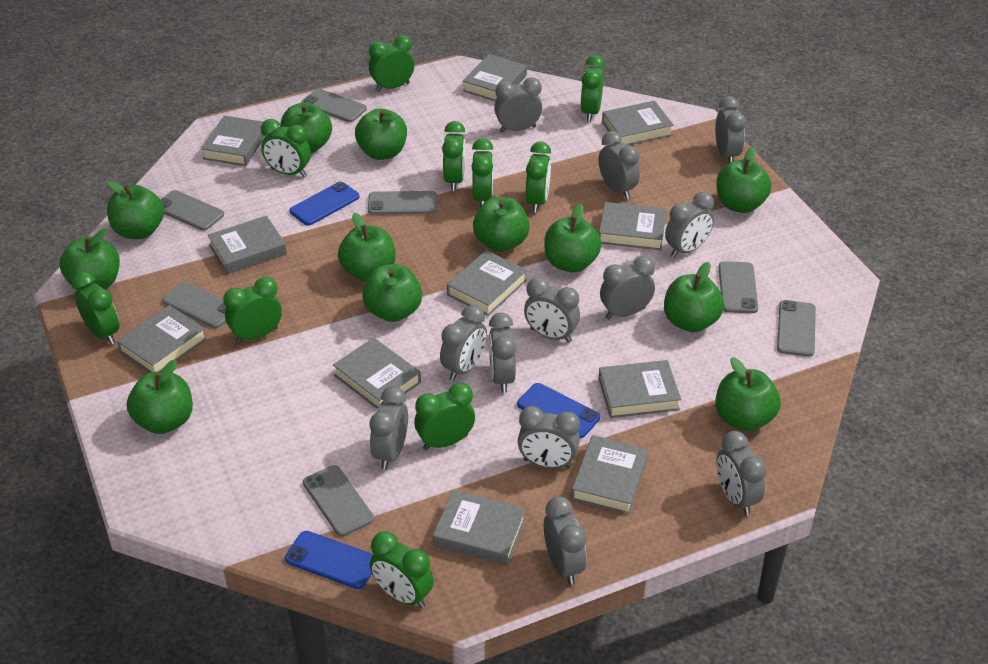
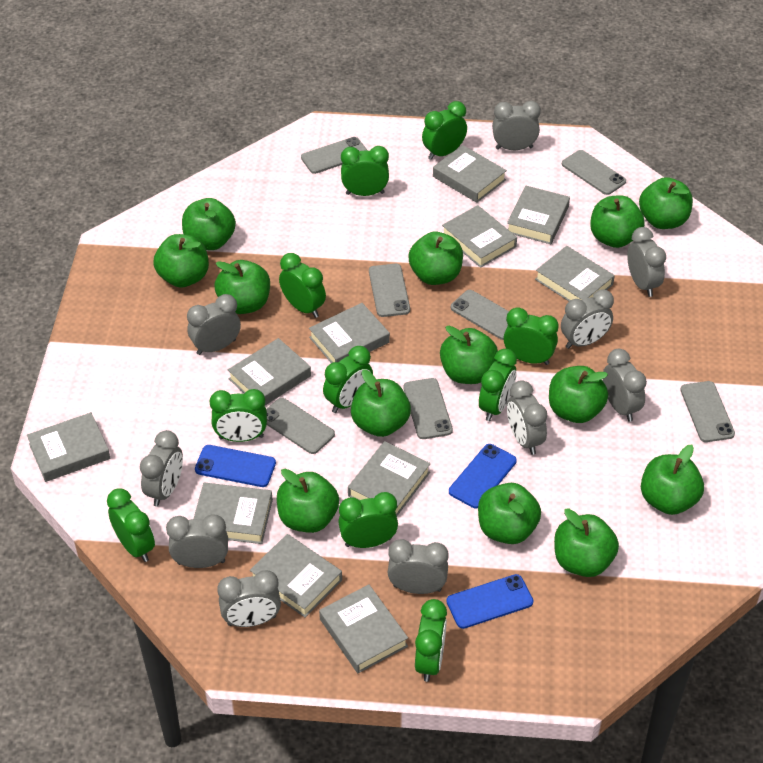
green apple: [60,228,120,289] [107,181,164,239] [127,360,193,434] [280,102,332,153] [338,213,396,281] [355,108,407,160] [362,264,422,322] [473,197,530,252] [544,203,601,272] [664,262,724,332] [715,357,781,431] [716,147,772,213] = 12 -> [153,234,209,288] [182,198,236,250] [214,260,270,314] [277,469,339,533] [351,370,411,437] [408,232,463,285] [440,326,498,384] [478,483,541,544] [549,366,608,423] [554,508,619,577] [590,195,645,248] [639,177,693,229] [641,445,704,515] = 13
grey clock: [369,386,408,470] [440,305,487,381] [489,313,517,393] [494,77,542,133] [518,406,580,468] [524,277,580,343] [544,496,586,585] [599,131,640,199] [600,256,655,319] [665,192,714,258] [715,96,746,163] [716,431,767,515] = 12 -> [140,430,183,507] [166,514,228,568] [187,294,241,355] [217,570,281,627] [388,539,449,594] [492,101,541,150] [507,380,548,455] [561,289,614,349] [603,349,647,422] [627,227,666,297] = 10

